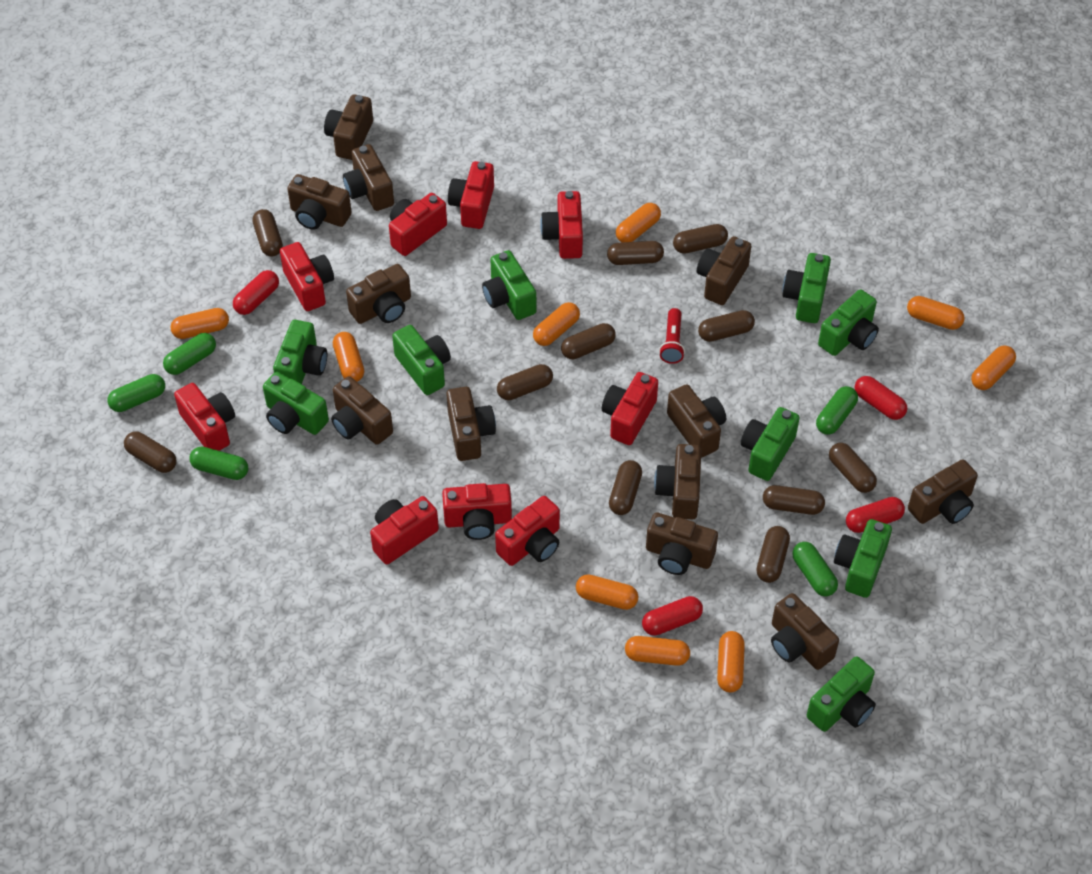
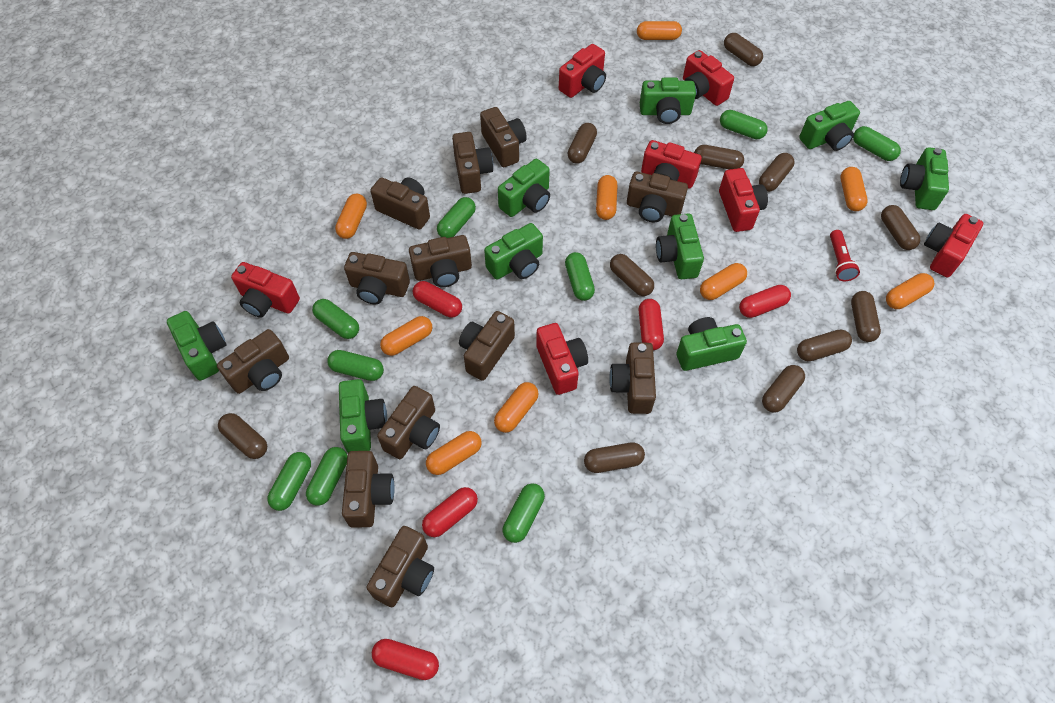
green capsule: [107,374,165,412] [163,333,216,375] [189,447,248,480] [792,542,838,597] [816,386,858,435] = 5 -> [267,452,311,511] [306,447,347,506] [312,299,359,339] [327,350,384,381] [437,197,476,238] [503,483,545,543] [565,252,595,301] [720,110,768,139] [853,126,901,161] = 9
red camera: [174,383,235,451] [280,242,334,311] [370,496,439,564] [389,193,447,256] [442,483,512,540] [448,161,494,229] [495,496,560,566] [540,191,583,259] [602,372,658,445] = 9 -> [231,262,300,318] [536,323,588,395] [559,44,606,98] [641,140,702,189] [683,50,734,106] [719,168,768,232] [924,214,983,277] = 7
red capsule: [233,270,279,315] [642,596,703,636] [846,497,905,533] [855,376,907,420] = 4 -> [372,639,439,680] [413,281,462,318] [422,487,478,537] [639,299,664,350] [739,285,791,318] = 5

